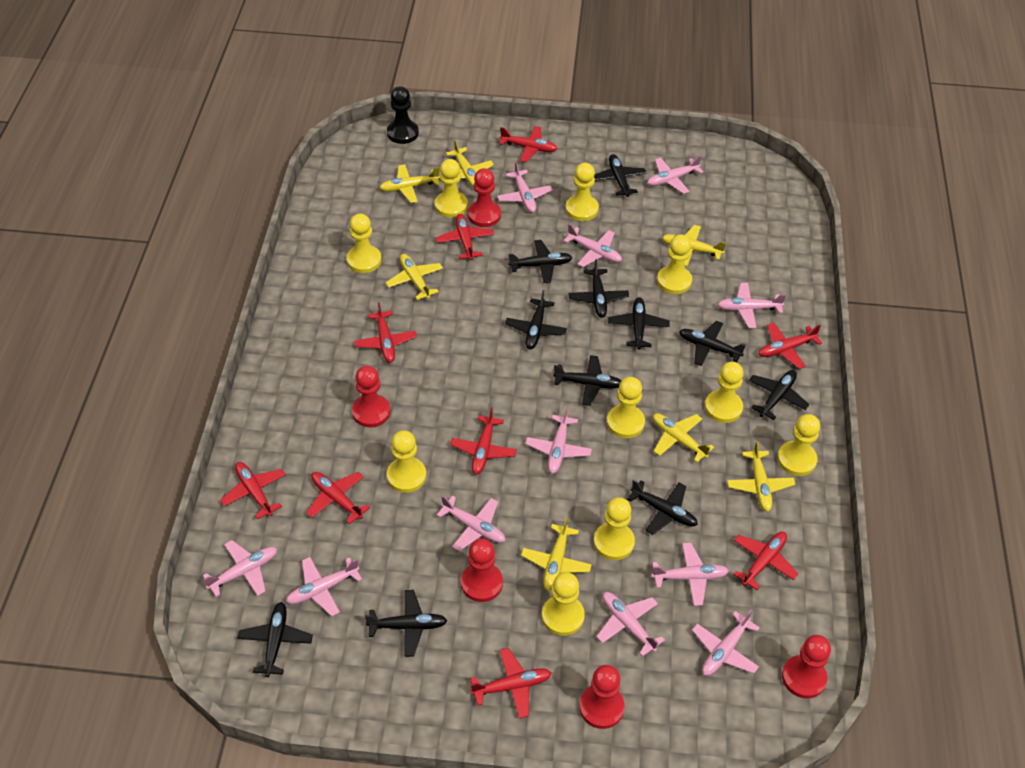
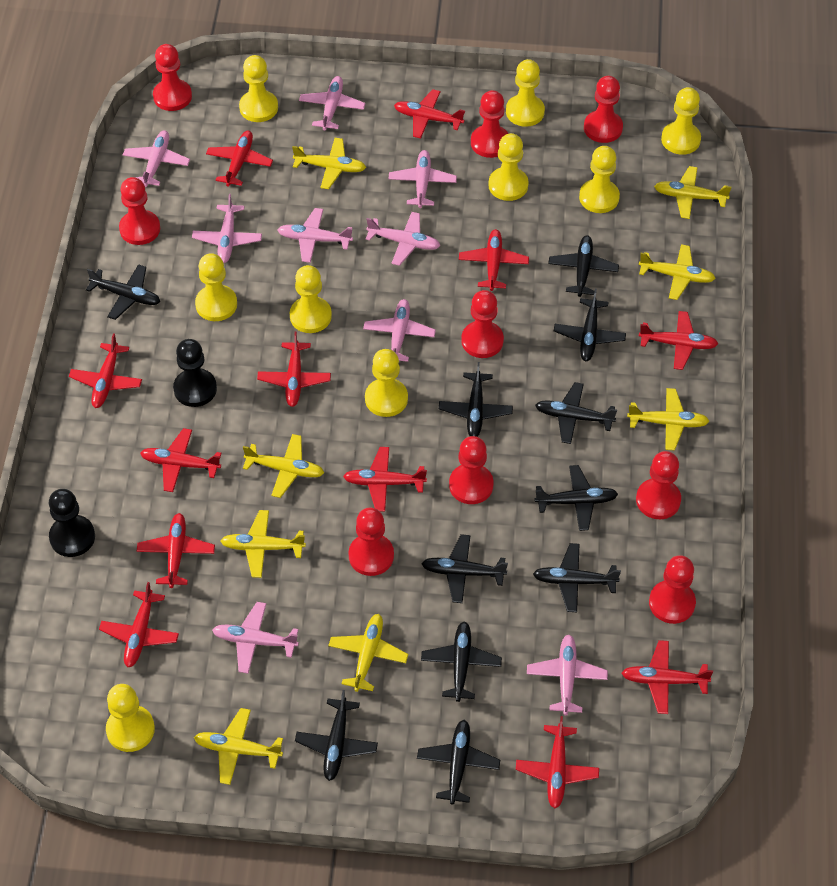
black pawn: [387,86,419,144] = 1 -> [49,489,95,557] [173,339,217,407] = 2
pink plane: [203,540,277,597] [286,557,362,616] [437,495,505,551] [497,162,553,213] [525,407,592,474] [563,224,622,267] [596,592,665,657] [647,155,703,194] [651,542,729,606] [692,610,760,676] [717,283,786,328] = 11 -> [123,130,190,187] [192,194,262,263] [212,602,299,674] [277,208,353,263] [299,76,365,131] [363,299,436,362] [366,212,440,266] [388,150,457,208] [527,634,608,715] = 9
red pawn: [352,366,390,427] [461,539,503,602] [468,168,501,227] [579,665,625,729] [782,635,831,699] = 5 -> [119,177,160,245] [153,44,192,111] [349,508,394,576] [449,436,494,504] [461,290,504,358] [471,90,508,158] [584,76,623,143] [636,451,681,519] [649,555,696,624] = 9
red plane: [220,462,285,520] [306,472,370,524] [354,302,417,363] [436,214,494,260] [450,407,517,474] [470,648,551,719] [499,126,558,162] [733,532,798,590] [759,323,822,369] = 9 -> [69,333,142,408] [99,582,179,667] [137,513,215,588] [140,428,222,492] [206,131,273,187] [257,331,331,407] [343,447,427,512] [394,89,465,138] [459,229,529,291] [516,716,599,809] [622,640,713,714] [639,311,718,370] = 12
yellow pawn: [347,213,382,273] [387,430,426,493] [435,159,468,218] [542,572,585,636] [565,163,599,221] [594,497,635,560] [607,377,645,438] [657,235,692,294] [705,362,744,423] [777,414,820,476] = 10 -> [106,684,155,752] [195,253,237,321] [239,55,278,122] [290,265,332,333] [365,349,408,417] [488,133,529,201] [506,59,545,127] [579,146,620,213] [661,87,701,155] = 9
yellow plane: [380,164,440,203] [386,254,443,300] [446,140,494,187] [521,517,592,591] [653,413,714,463] [662,225,726,266] [727,441,796,512] = 7 -> [194,708,283,785] [221,510,306,578] [243,434,324,498] [292,138,366,189] [328,614,408,692] [627,388,709,450] [639,244,716,300] [654,166,731,219] = 8

